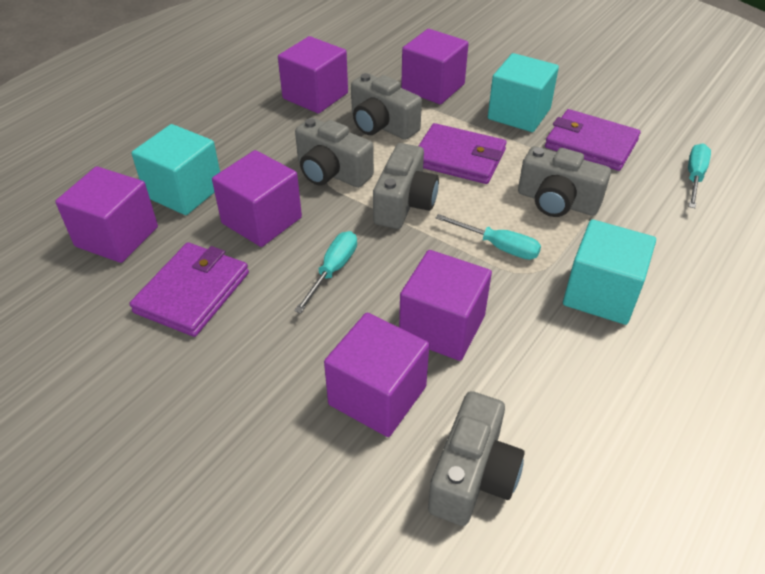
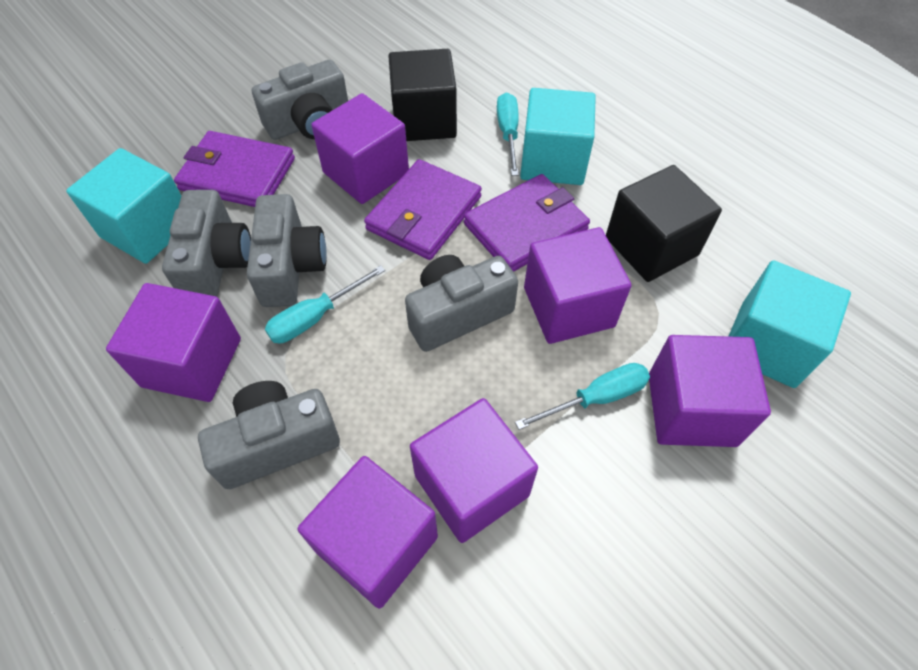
black cube: none = 0 -> [389,49,457,141] [606,165,722,282] = 2

